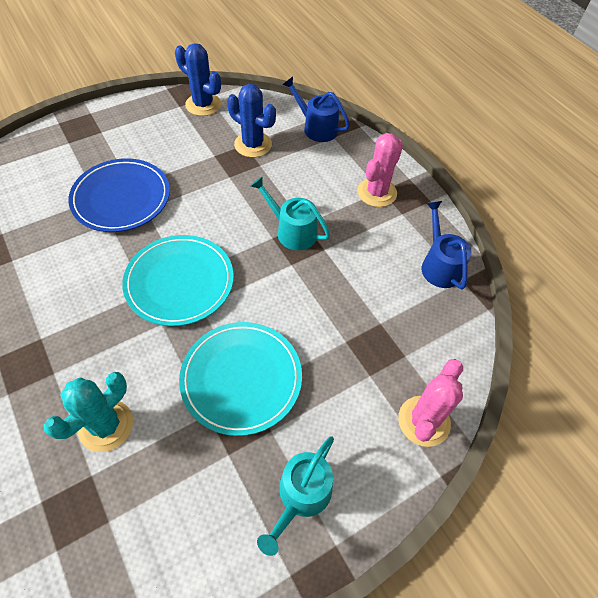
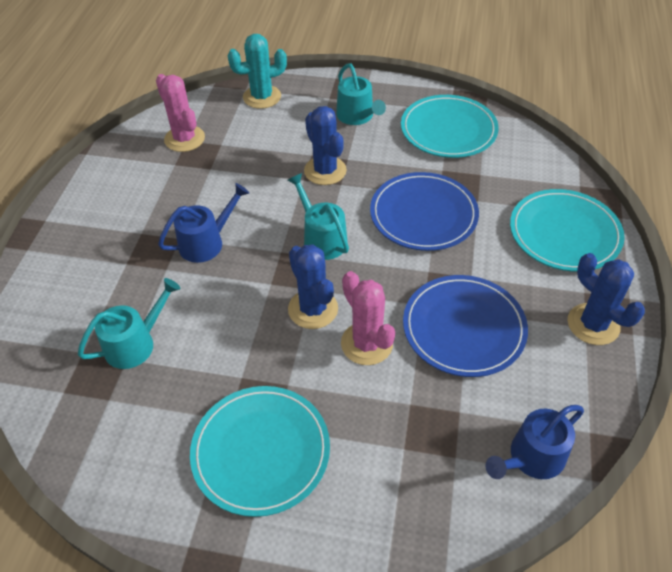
blue cactus: [175,43,221,116] [227,84,276,157] = 2 -> [288,244,338,329] [304,106,347,185] [567,253,645,345] = 3
blue plate: [68,158,170,232] = 1 -> [370,172,479,251] [403,275,528,377] = 2
turquoise plate: [122,235,234,326] [179,322,302,436] = 2 -> [190,386,330,517] [401,95,499,158] [510,189,625,272] = 3
turquoise watering can: [250,177,330,250] [257,436,334,556] = 2 -> [78,278,181,369] [287,173,349,260] [336,63,386,125] = 3

